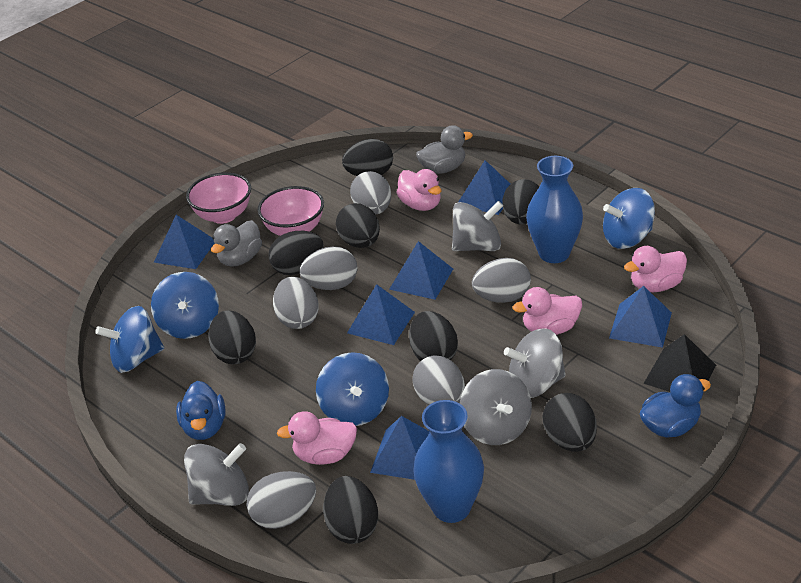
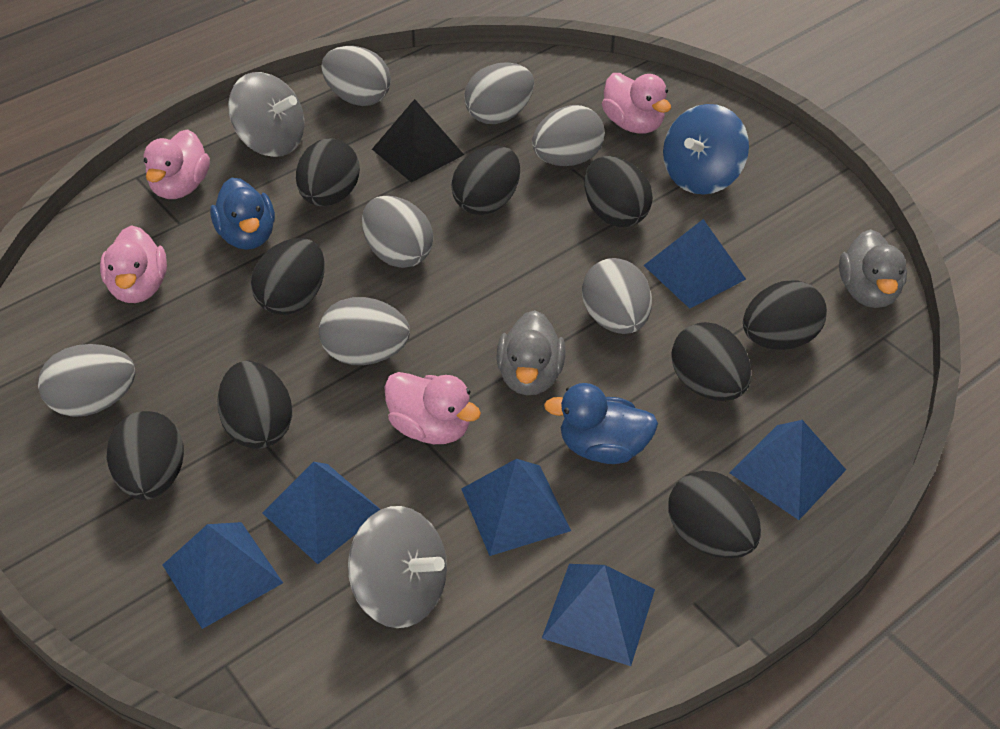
black egg: [208,311,256,364] [268,231,324,275] [323,476,378,544] [336,203,380,248] [342,139,393,176] [409,311,458,361] [502,179,539,224] [543,393,597,452] = 8 -> [107,411,184,500] [217,361,292,449] [251,238,325,315] [296,139,360,206] [451,145,520,215] [584,156,653,227] [668,471,761,558] [671,322,752,401] [743,280,827,350] = 9
blue spinning top: [95,306,164,373] [151,272,219,339] [316,352,389,426] [603,188,655,249] = 4 -> [663,104,749,194] = 1
blue vase: [413,400,484,523] [526,156,583,263] = 2 -> none = 0
grey egg: [247,471,316,529] [273,277,319,329] [300,246,357,290] [350,171,391,215] [413,356,465,405] [472,258,531,303] = 6 -> [38,344,136,417] [319,297,410,365] [321,46,391,106] [362,195,433,268] [464,62,534,124] [532,105,605,166] [582,258,652,334] = 7
grey spinning top: [184,443,249,506] [452,201,503,251] [460,369,532,445] [504,328,566,398] = 4 -> [228,72,305,157] [348,506,447,628] = 2
pink bowl: [186,172,251,224] [258,186,324,236] = 2 -> none = 0

